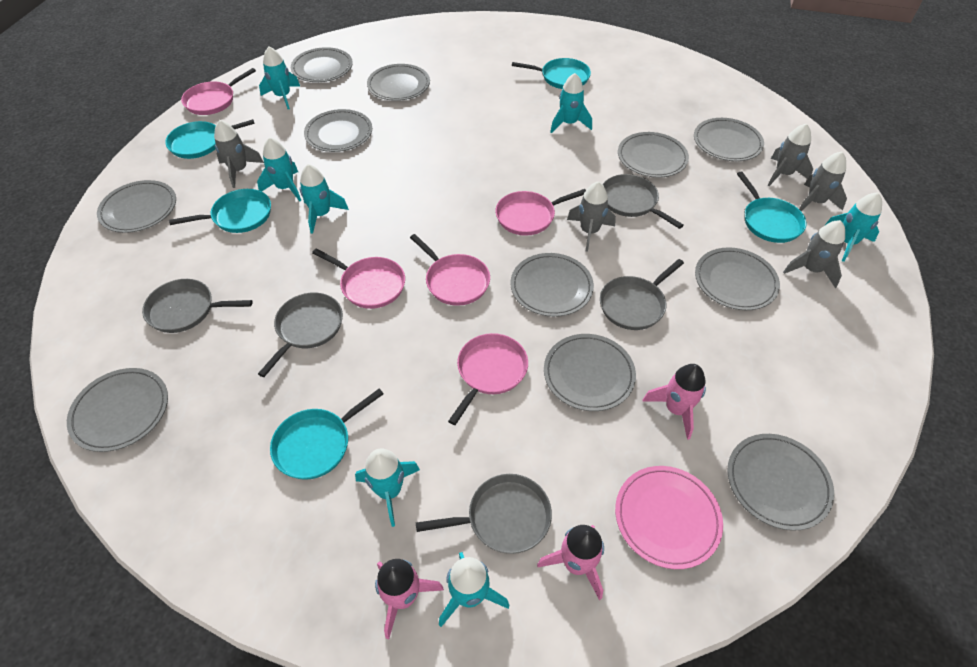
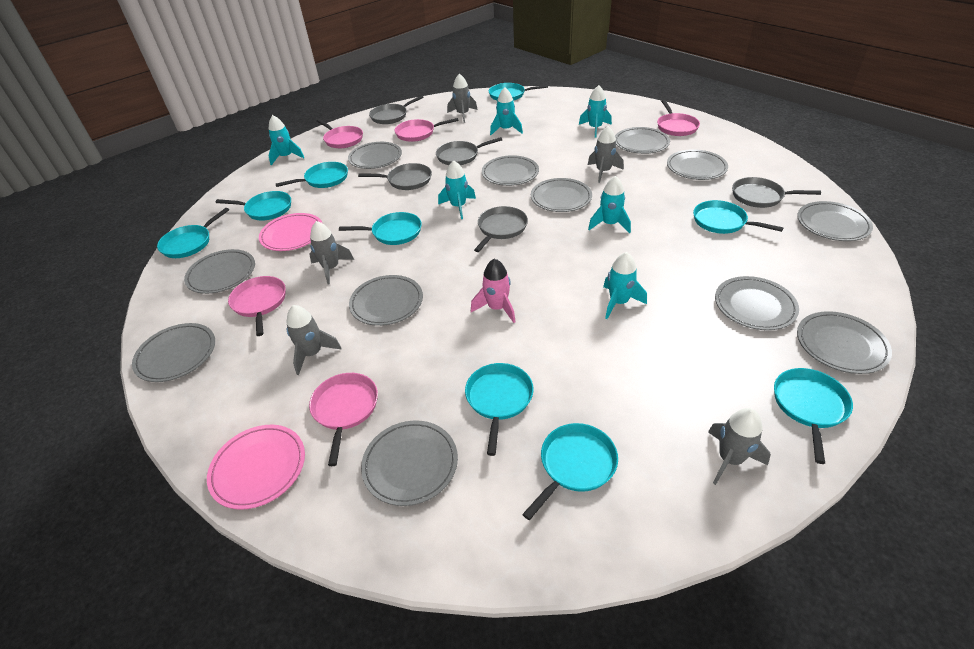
grey plate: [67,368,168,452] [97,180,176,233] [291,47,353,82] [304,109,372,152] [367,64,430,101] [510,253,594,317] [544,334,636,411] [618,132,689,178] [694,118,764,161] [695,247,780,310] [727,434,834,531] = 11 -> [132,323,215,382] [184,249,255,294] [348,142,402,169] [349,275,423,326] [361,420,458,506] [482,155,539,186] [531,178,592,212] [615,127,670,154] [667,149,728,180] [715,276,799,330] [797,201,873,241] [797,311,892,374] = 12
pink plate: [615,466,723,569] = 1 -> [207,425,305,510] [259,213,322,251] = 2
pink rocket: [375,559,444,639] [537,525,604,600] [642,364,706,440] = 3 -> [471,258,516,323] = 1
turquoise pan: [165,119,255,159] [169,189,271,233] [270,389,384,480] [512,58,591,89] [737,172,806,243] = 5 -> [157,208,229,258] [216,191,291,221] [276,162,348,188] [339,212,422,245] [465,363,534,456] [489,83,548,101] [522,423,618,520] [693,200,784,234] [774,368,853,464] = 9
turquoise rocket: [257,137,301,202] [259,46,300,109] [300,164,349,234] [355,448,420,527] [439,552,510,627] [550,73,592,133] [824,192,882,262] = 7 -> [268,115,304,166] [438,161,476,219] [490,88,523,135] [579,85,612,138] [588,176,631,233] [603,252,647,319] = 6

